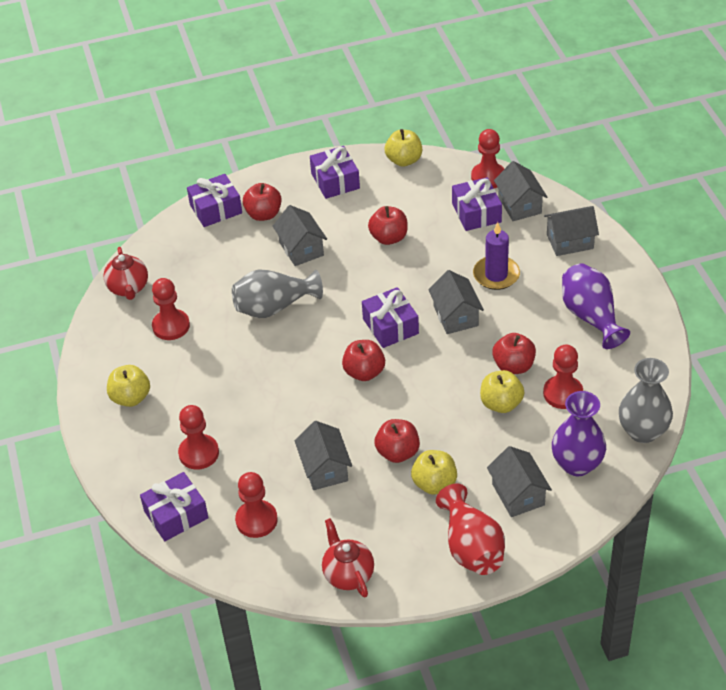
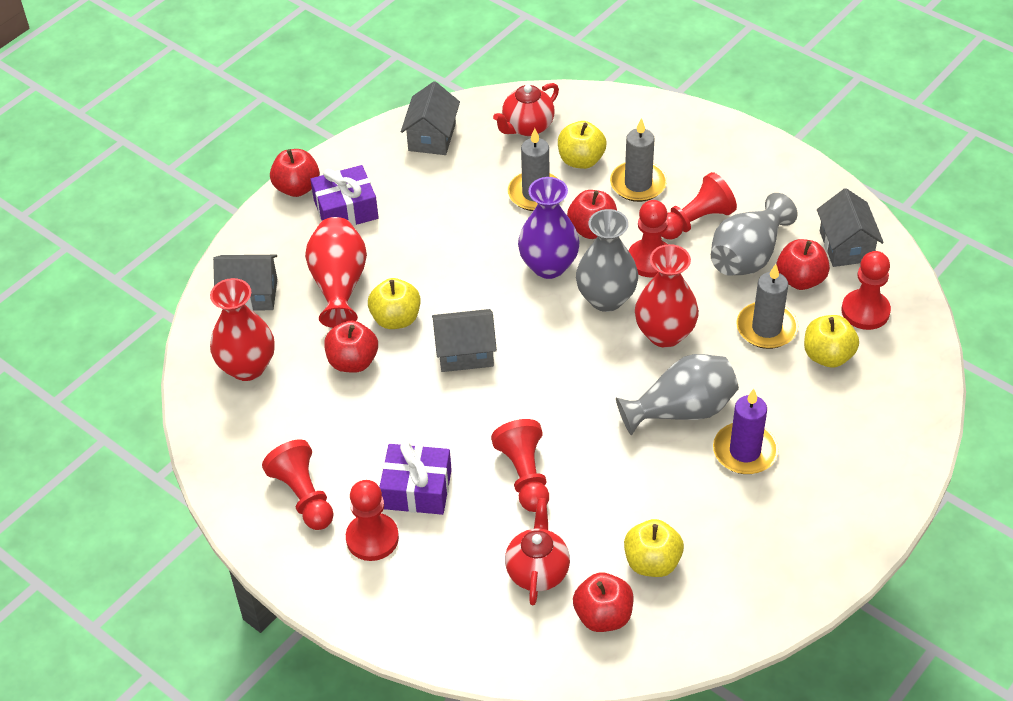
grey candle: none = 0 -> [507,128,561,211] [610,118,667,202] [736,264,798,349] = 3
grey house: [273,205,327,266] [295,421,352,490] [428,270,484,334] [487,446,552,517] [494,161,547,221] [544,206,599,256] = 6 -> [213,255,277,311] [401,81,460,155] [432,309,497,372] [817,188,884,267] = 4
grey vase: [232,269,323,318] [619,358,673,443] = 2 -> [576,209,638,312] [616,354,739,436] [711,193,797,276] = 3
purple gift: [140,472,209,541] [187,174,242,227] [310,146,360,199] [362,287,419,348] [452,177,502,231] = 5 -> [310,165,379,226] [379,442,452,515] = 2
purple vase: [552,391,606,476] [562,263,630,349] = 2 -> [518,177,580,279] = 1
red pawn: [152,278,190,340] [178,405,219,470] [235,472,278,538] [471,129,504,188] [543,344,583,409] = 5 -> [262,439,334,530] [346,480,399,561] [491,419,549,512] [629,200,668,278] [661,172,737,240] [842,251,891,330] = 6
red vase: [436,484,505,575] = 1 -> [210,278,275,381] [305,217,367,328] [635,244,699,348] = 3

